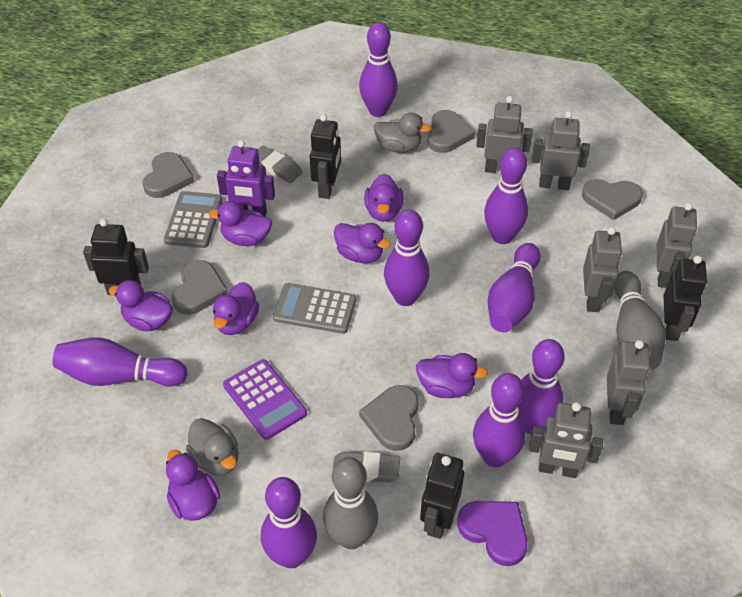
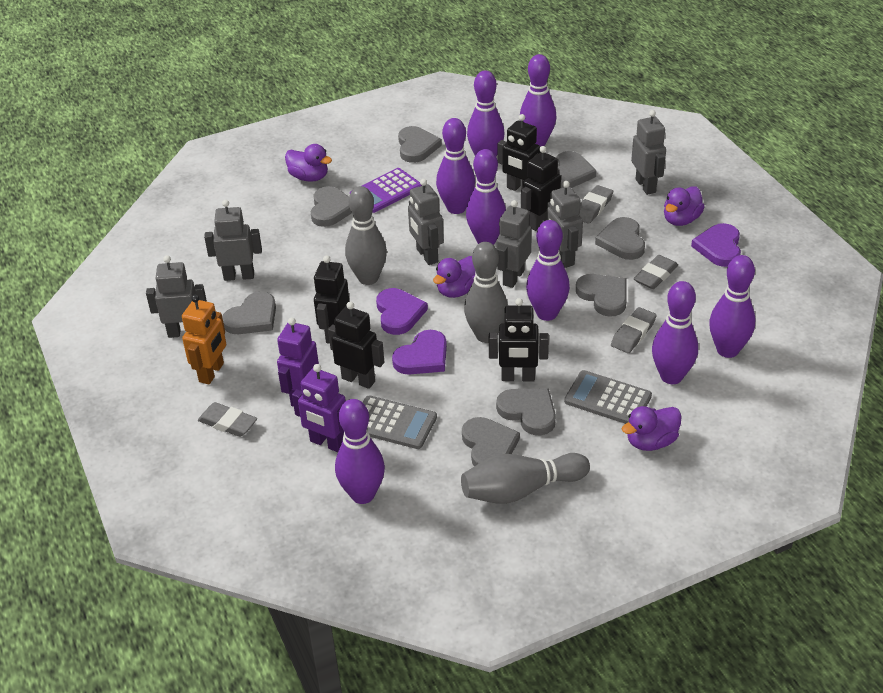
black robot: [83,219,149,295] [310,114,341,199] [420,453,464,539] [663,256,707,341] = 4 -> [314,255,350,344] [328,301,384,389] [489,298,549,382] [498,114,541,191] [521,146,561,231] = 5
grey bowling pin: [323,457,378,549] [614,271,666,370] = 2 -> [345,186,387,285] [461,453,590,504] [464,242,508,343] = 3
grey duck: [186,418,239,475] [374,112,431,153] = 2 -> none = 0
grey eraser: [258,146,303,183] [333,451,400,483] = 2 -> [198,402,257,437] [579,185,613,224] [611,307,657,353] [634,255,678,289] = 4
grey heart: [143,152,194,198] [172,260,228,315] [359,385,418,451] [427,110,475,153] [582,179,643,220] = 5 -> [222,292,276,334] [310,186,352,227] [398,126,442,163] [462,417,520,466] [496,389,556,435] [556,151,596,188] [576,274,627,317] [595,217,645,260] = 8
orange robot: none = 0 -> [182,295,226,384] = 1
purple duck: [109,280,173,331] [166,449,220,521] [209,201,272,246] [213,282,259,335] [334,223,391,263] [364,174,403,222] [416,353,488,398] = 7 -> [285,144,332,182] [433,256,476,298] [622,406,682,451] [664,187,705,226] = 4
purple heart: [457,501,528,566] = 1 -> [376,288,428,335] [392,330,447,375] [691,223,741,267] = 3
purple robot: [217,140,275,217] = 1 -> [277,318,319,407] [292,364,346,452] = 2

